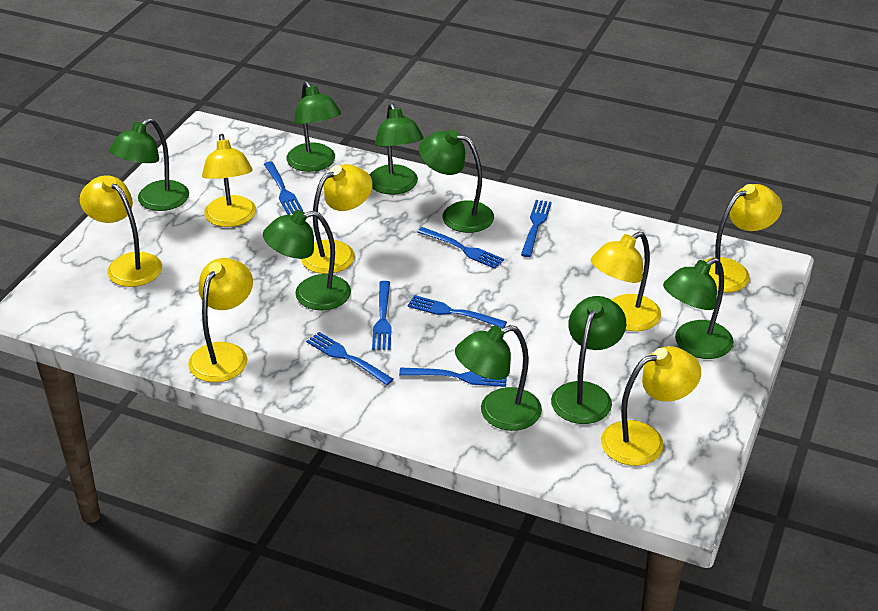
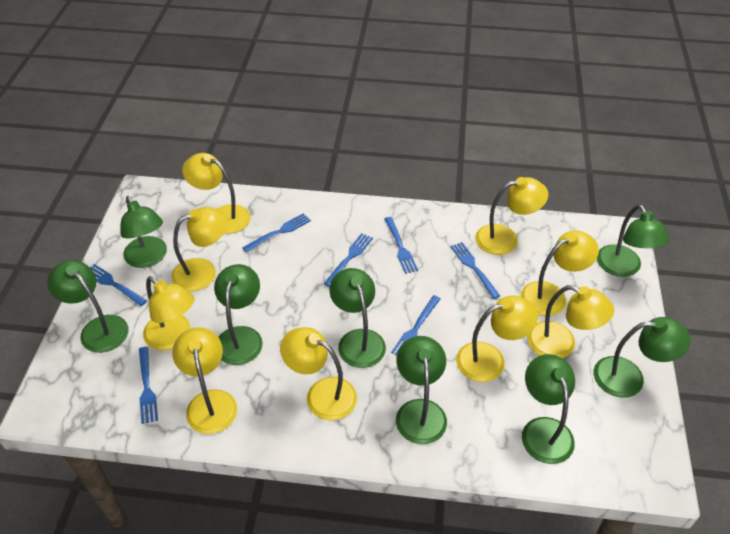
yellow lamp: [80,175,162,287] [188,258,253,382] [202,134,256,227] [301,164,373,274] [591,231,661,331] [601,346,701,466] [704,184,782,293] = 7 -> [143,276,195,351] [171,207,227,292] [172,327,237,434] [182,153,251,234] [280,327,357,420] [456,296,538,382] [475,177,548,255] [521,230,599,316] [527,285,614,358] = 9

